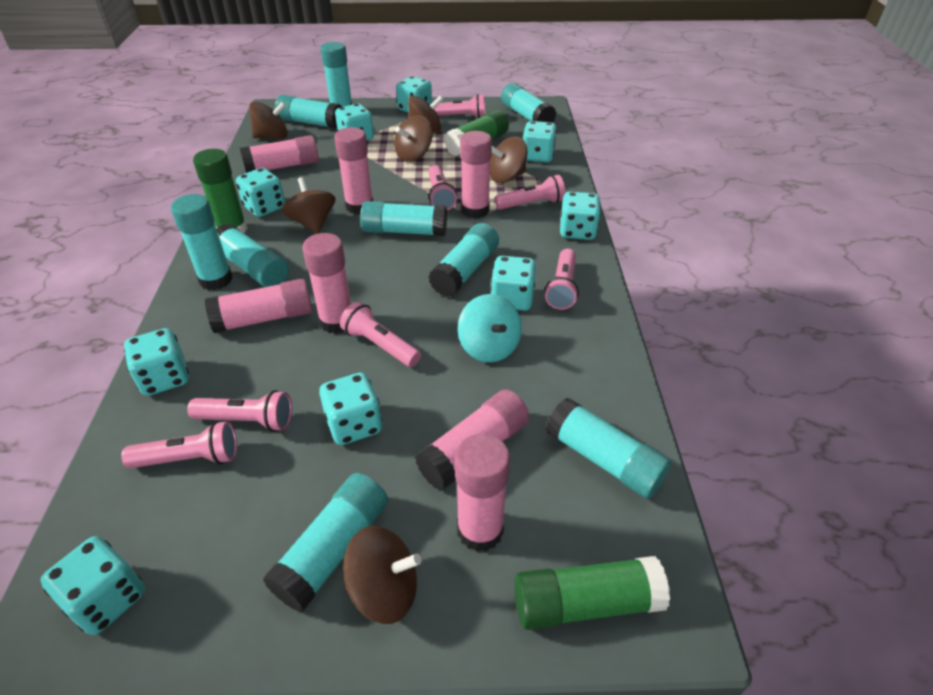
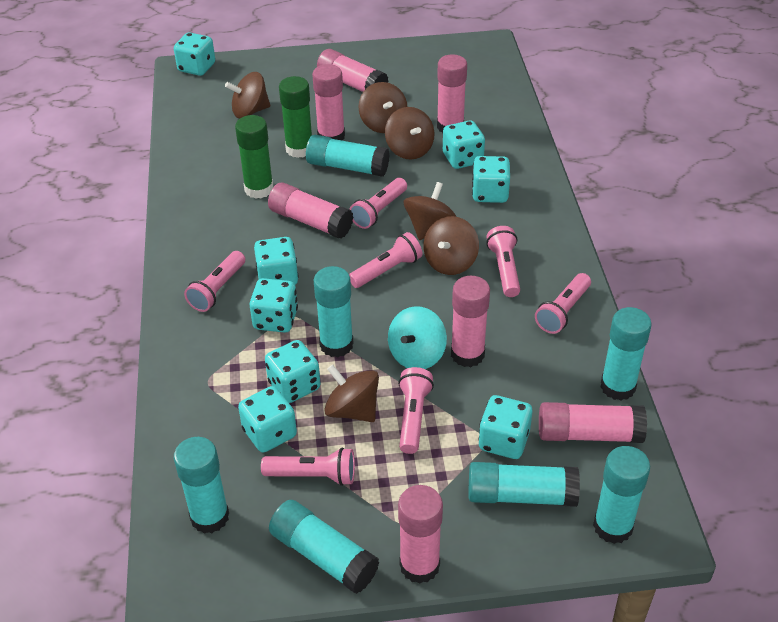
green glue stick: [193,149,248,233] [444,110,509,156] [514,556,670,630] = 3 -> [235,115,274,199] [279,76,312,158] = 2
turquoise dice: [40,536,145,635] [124,328,189,396] [236,168,285,217] [319,372,382,445] [335,103,374,141] [396,76,432,113] [491,256,536,311] [523,121,557,162] [560,192,601,240] = 9 -> [174,32,215,76] [238,386,297,453] [250,278,298,333] [254,237,299,285] [265,340,321,403] [443,120,485,169] [472,156,510,203] [478,395,532,459] = 8
turquoise glue stick: [171,194,233,290] [217,224,289,287] [263,473,388,612] [275,95,342,129] [321,42,352,107] [360,201,447,236] [428,223,499,297] [501,83,556,123] [545,398,672,499] = 9 -> [174,437,229,534] [269,500,379,594] [306,135,390,177] [314,266,354,357] [468,462,580,507] [593,446,650,544] [600,307,652,401] = 7

